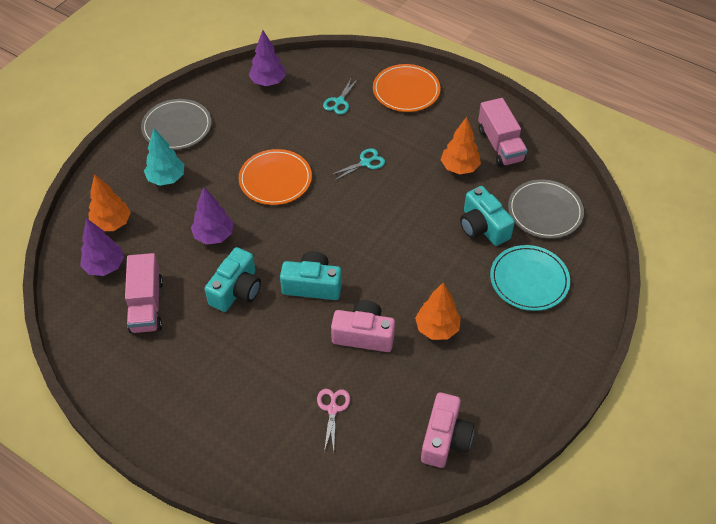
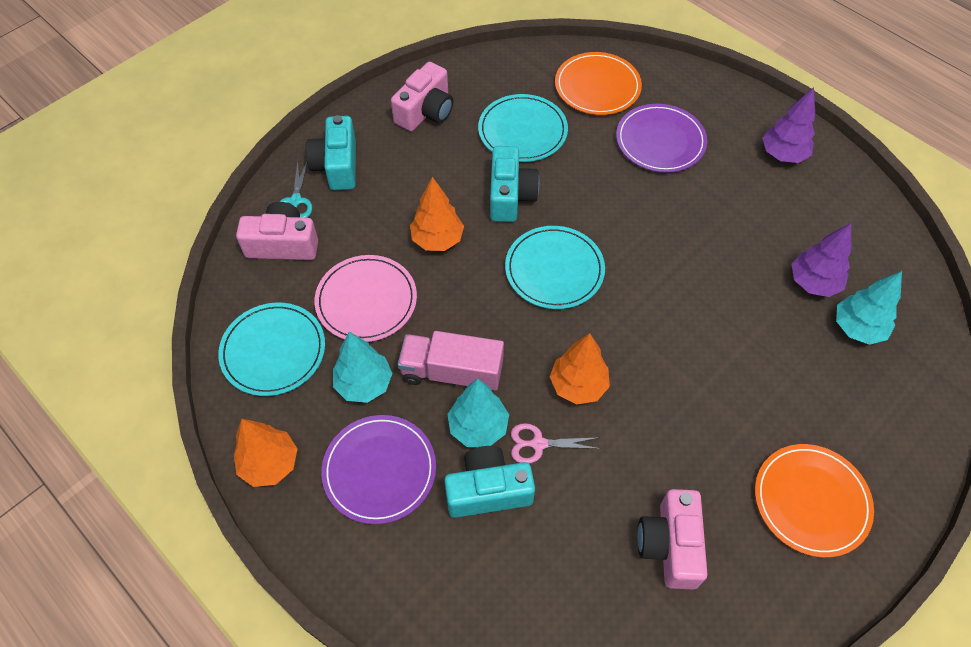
grey plate: [141,99,212,150] [508,180,584,239] = 2 -> none = 0
pink camera: [331,300,395,352] [421,392,474,468] = 2 -> [236,202,318,260] [391,62,453,131] [637,489,708,590] = 3
pink plate: none = 0 -> [314,255,417,342] = 1
pink truck: [125,253,163,333] [478,98,528,167] = 2 -> [398,331,504,391] = 1
purple plate: none = 0 -> [321,415,436,524] [616,104,707,173] = 2
purple tree: [80,218,124,276] [191,187,233,245] [249,30,286,86] = 3 -> [762,87,815,163] [792,223,852,297] = 2
turquoise plate: [490,245,570,311] = 1 -> [218,303,325,396] [478,94,568,162] [505,226,605,309] = 3
turquoise scissors: [323,77,359,114] [331,148,385,181] = 2 -> [279,162,312,218] = 1
turquoise tree: [144,128,184,186] = 1 -> [333,331,393,403] [447,378,509,447] [836,271,902,345] = 3

